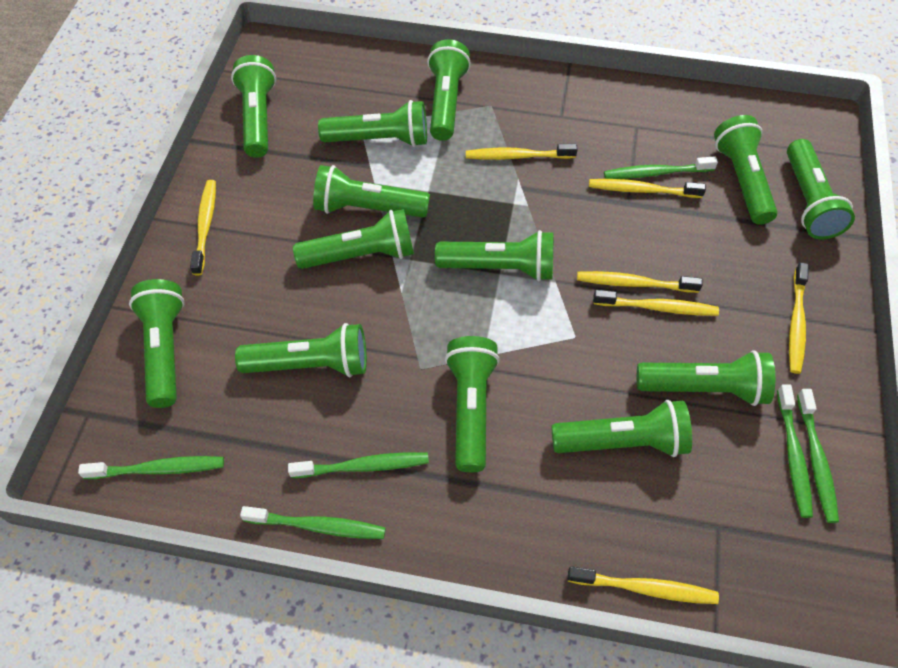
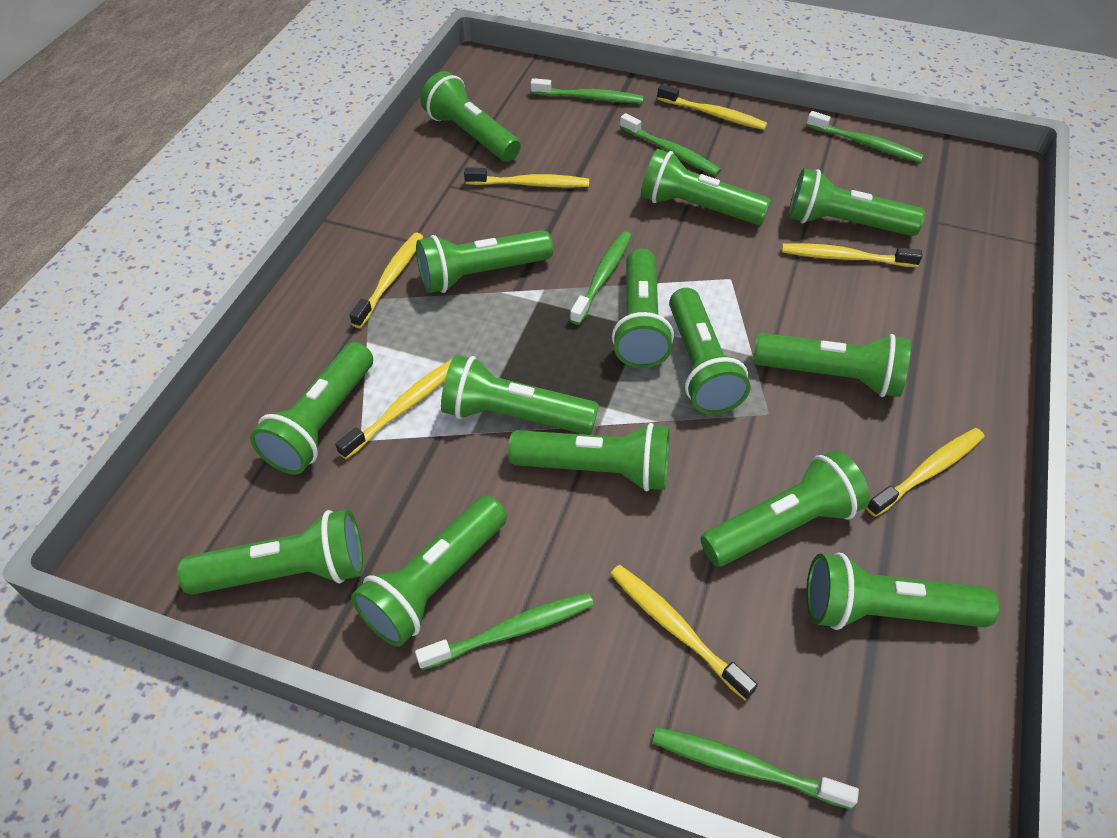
green flashlight: [129,279,185,408] [231,55,276,158] [235,323,367,377] [293,209,414,269] [313,165,430,217] [318,100,427,147] [427,39,471,141] [435,230,553,281] [445,336,500,472] [551,400,692,457] [637,350,775,406] [714,115,778,225] [787,139,855,240] = 13 -> [177,509,363,595] [250,342,373,475] [351,495,507,647] [416,230,553,293] [420,71,521,162] [441,355,599,435] [508,423,670,491] [612,248,674,368] [641,149,771,225] [669,288,751,415] [701,450,870,566] [753,333,911,397] [788,168,925,236] [806,553,999,630] = 14

